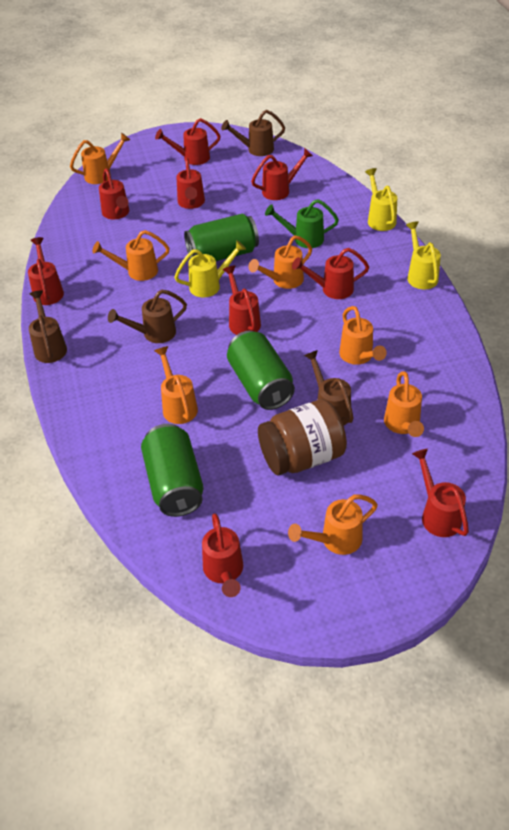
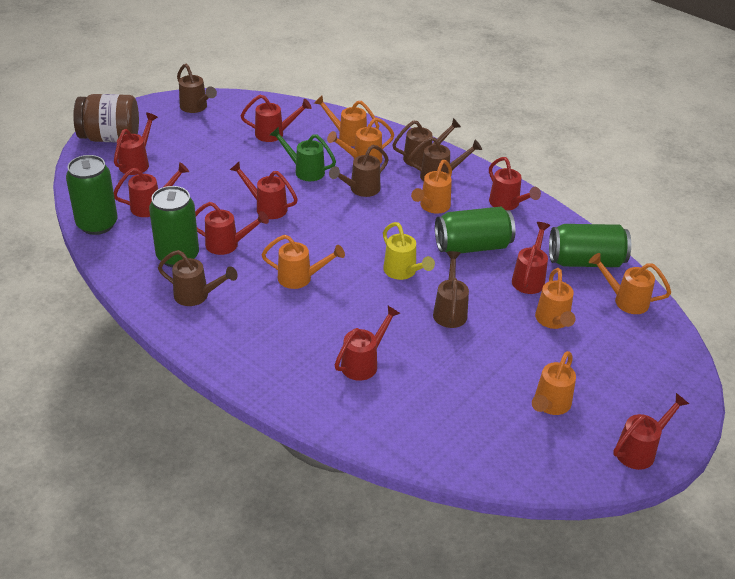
brown watering can: [29,290,67,363] [108,289,187,343] [221,110,285,156] [304,350,353,426] = 4 -> [158,250,238,306] [177,64,217,113] [329,145,389,197] [392,118,461,167] [408,137,482,181] [433,251,469,328] = 6
green can: [141,424,204,517] [184,213,259,261] [227,331,295,410] = 3 -> [66,155,118,235] [149,186,199,267] [435,207,516,253] [549,224,631,267] = 4
yellow watering can: [174,240,246,298] [365,168,397,231] [406,221,441,289] = 3 -> [383,222,435,280] = 1

